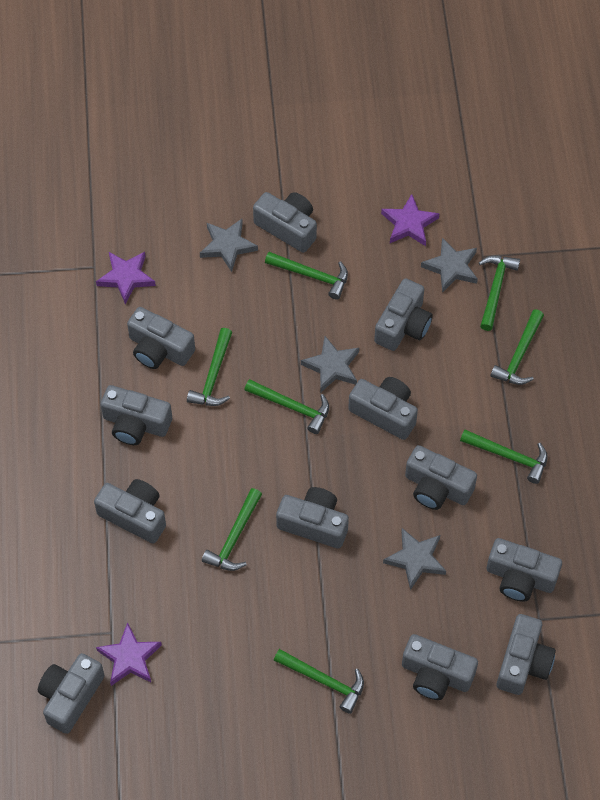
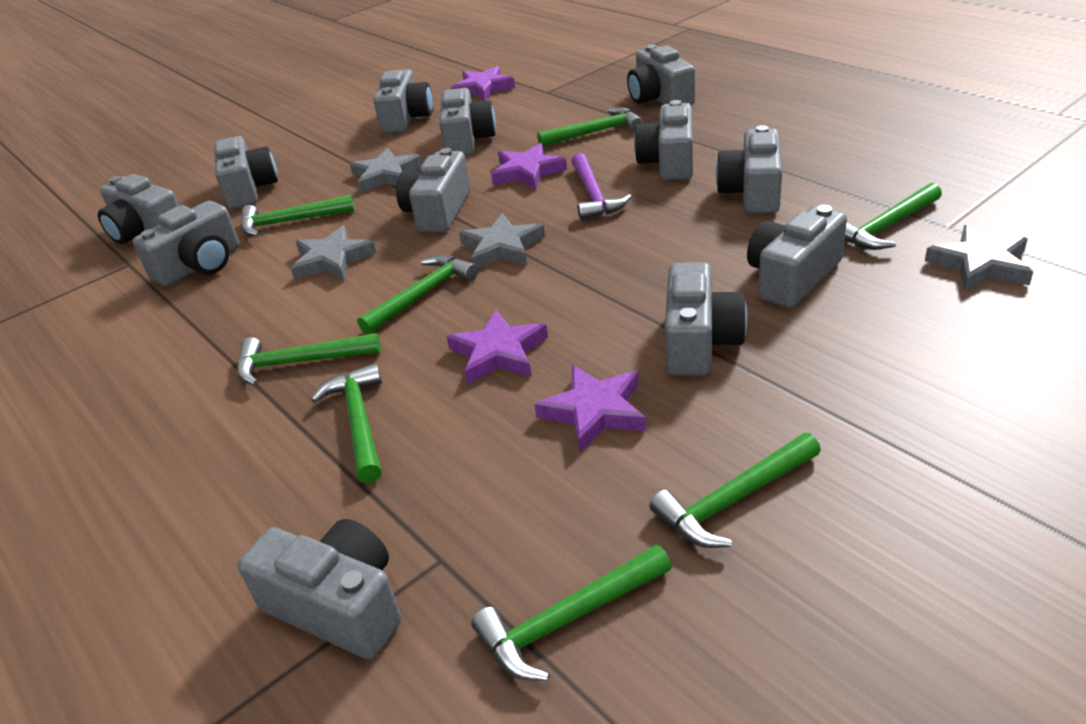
purple hammer: none = 0 -> [571,153,631,220] = 1
purple star: [96,252,156,304] [96,622,162,686] [381,194,440,246] = 3 -> [446,310,548,384] [451,66,515,101] [491,143,567,190] [534,365,646,452] = 4

